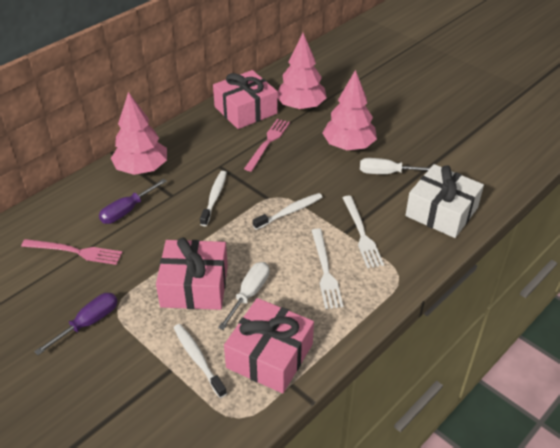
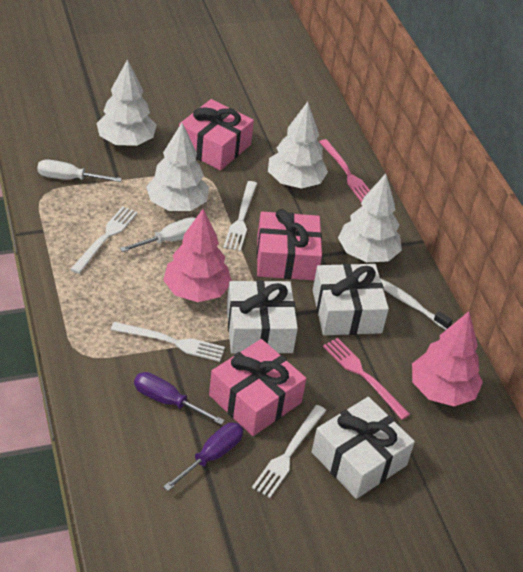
pink tree: [111,92,167,175] [277,33,327,110] [322,70,377,150] = 3 -> [163,209,232,302] [412,311,483,406] = 2
white fork: [311,229,343,309] [343,196,384,268] = 2 -> [70,206,138,274] [111,322,225,362] [223,181,257,251] [252,405,326,498] = 4
white gift: [405,164,484,238] = 1 -> [227,280,298,353] [312,397,415,499] [313,263,389,335] = 3
white toothbrush: [174,324,227,398] [200,171,227,226] [253,193,323,230] = 3 -> [380,278,453,330] = 1
white tree: none = 0 -> [97,59,157,146] [146,123,209,211] [268,102,328,189] [338,174,402,262] = 4

